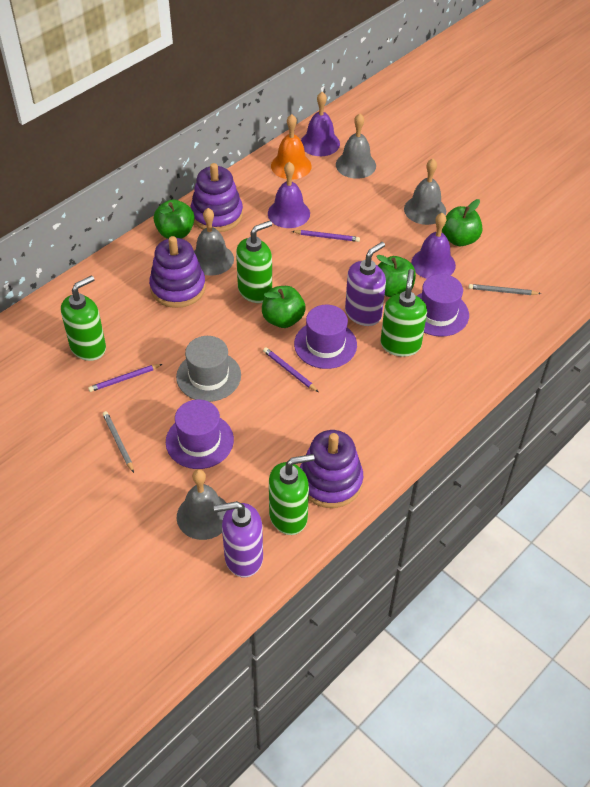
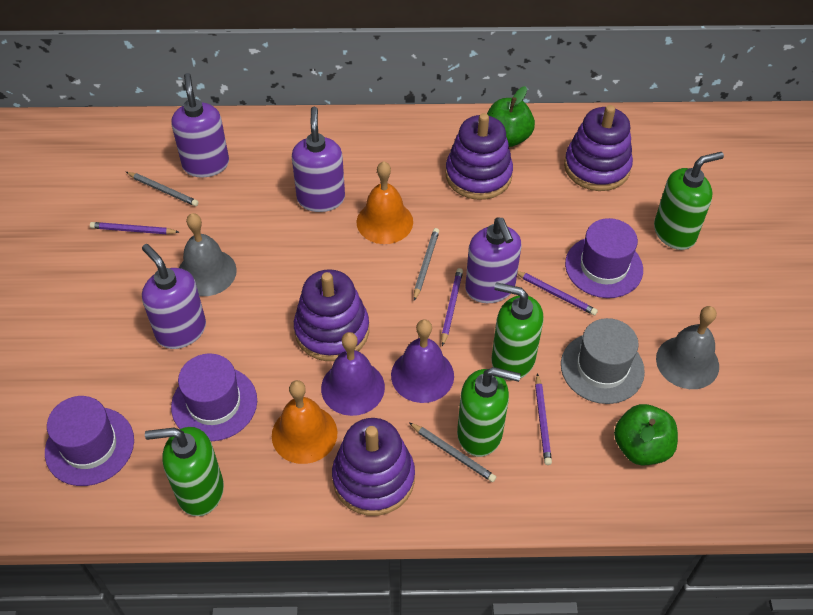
green apple: [154,199,195,239] [262,286,305,328] [376,255,416,297] [442,199,482,246] = 4 -> [487,86,535,147] [614,404,678,465] = 2
grey bell: [177,469,226,540] [194,208,234,276] [336,113,376,179] [404,159,446,225] = 4 -> [179,213,237,296] [656,306,719,389] = 2
grey pencil: [103,411,134,473] [469,284,541,295] = 2 -> [126,172,199,206] [409,422,496,482] [414,228,439,301] = 3
orange bell: [271,114,312,180] = 1 -> [272,380,337,464] [357,161,413,244] = 2
purple bell: [268,162,310,228] [301,92,340,156] [411,213,456,279] = 3 -> [321,332,385,416] [391,319,454,403] = 2
purple pencil: [88,364,162,392] [263,347,318,392] [292,230,360,242] = 3 -> [90,222,179,234] [442,268,463,346] [517,271,598,315] [535,373,552,465] = 4
purple soap dispenser: [214,501,263,577] [345,242,386,326] = 2 -> [142,244,206,349] [171,73,229,178] [292,107,345,212] [465,218,521,303] = 4
purple stacking toy: [149,236,206,308] [190,163,243,232] [300,430,363,508] = 3 -> [294,269,369,361] [332,418,415,516] [445,113,513,200] [564,105,633,191] = 4

